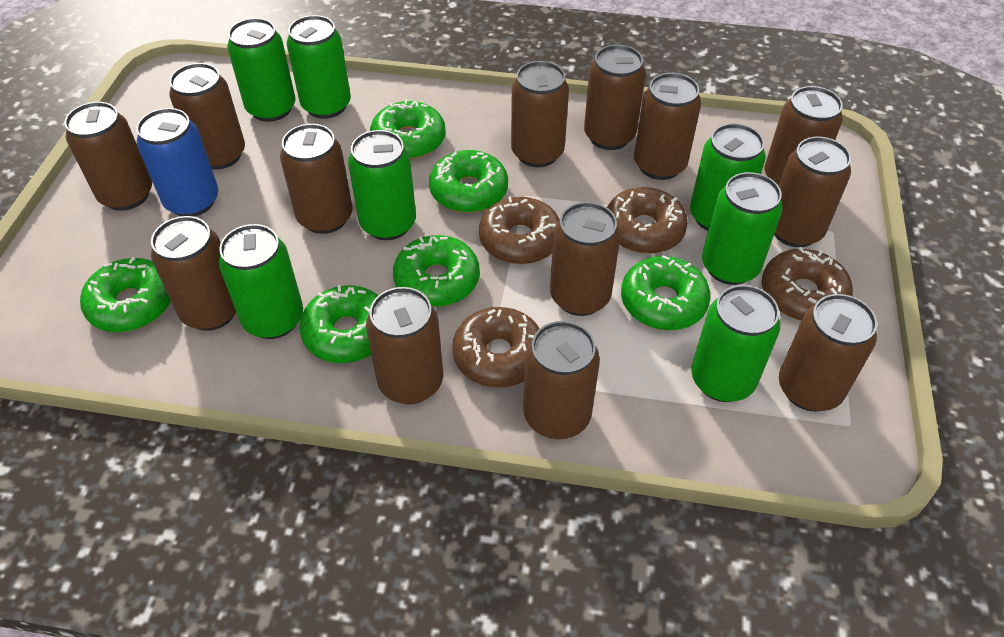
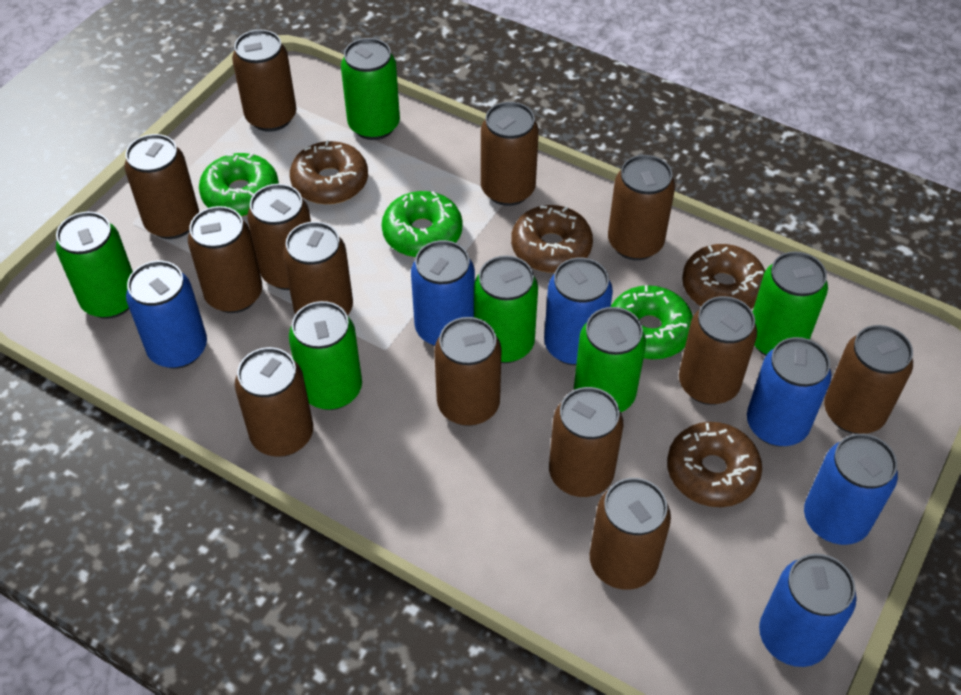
blue can: [136,108,218,217] = 1 -> [126,261,207,369] [411,240,475,346] [544,257,613,365] [747,337,832,446] [759,554,857,667] [804,434,898,545] = 6
green can: [218,224,303,339] [227,18,295,122] [287,15,351,119] [348,130,416,240] [690,123,766,231] [691,285,780,402] [702,172,783,285] = 7 -> [56,212,133,319] [289,301,362,410] [341,38,400,140] [474,255,538,363] [574,307,646,412] [753,251,828,356] = 6
green donut: [80,257,171,332] [299,285,378,363] [370,99,446,159] [393,235,480,307] [429,150,508,213] [621,255,711,330] = 6 -> [199,153,279,217] [382,191,463,257] [611,285,693,359] = 3

